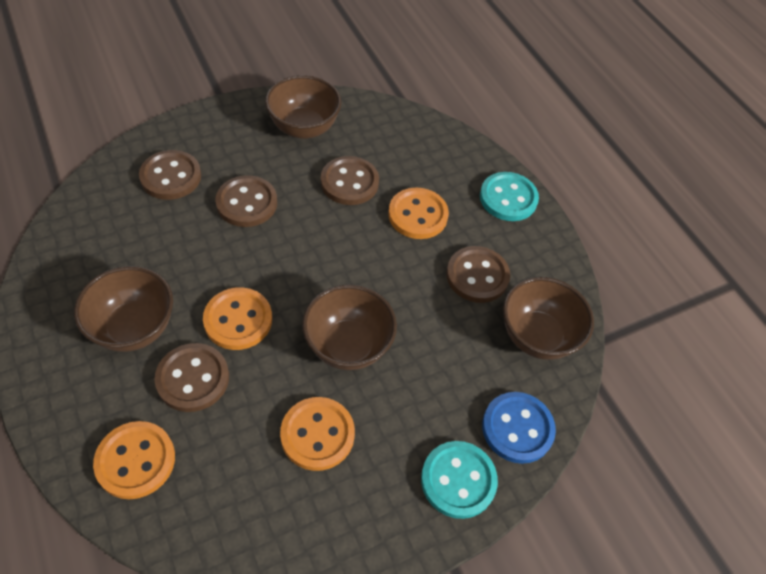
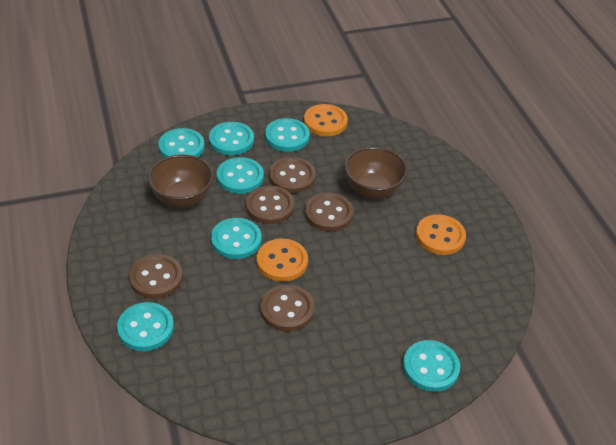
blue button: [482,392,556,464] = 1 -> none = 0
brown bowl: [74,266,173,352] [265,75,341,139] [302,284,397,370] [503,277,594,360] = 4 -> [148,154,214,208] [344,147,408,199] = 2
orange button: [93,421,175,499] [203,287,272,350] [280,397,355,471] [388,188,449,239] = 4 -> [257,239,308,282] [304,104,348,136] [416,214,466,255] = 3
turquoise button: [421,441,498,519] [480,172,539,221] = 2 -> [117,302,174,351] [159,128,205,158] [209,122,254,155] [211,218,261,259] [217,157,264,194] [265,118,310,152] [403,340,460,392] = 7

